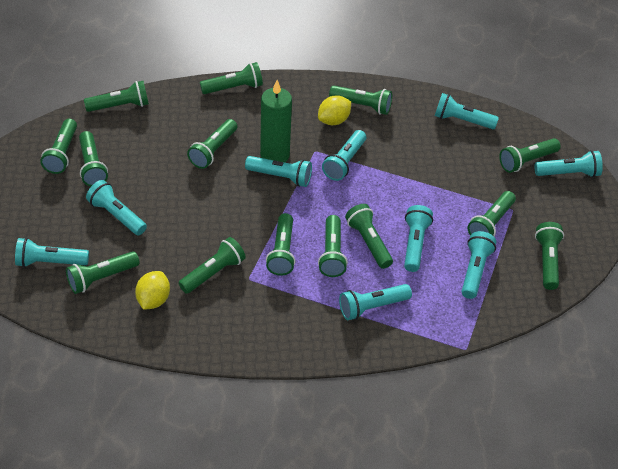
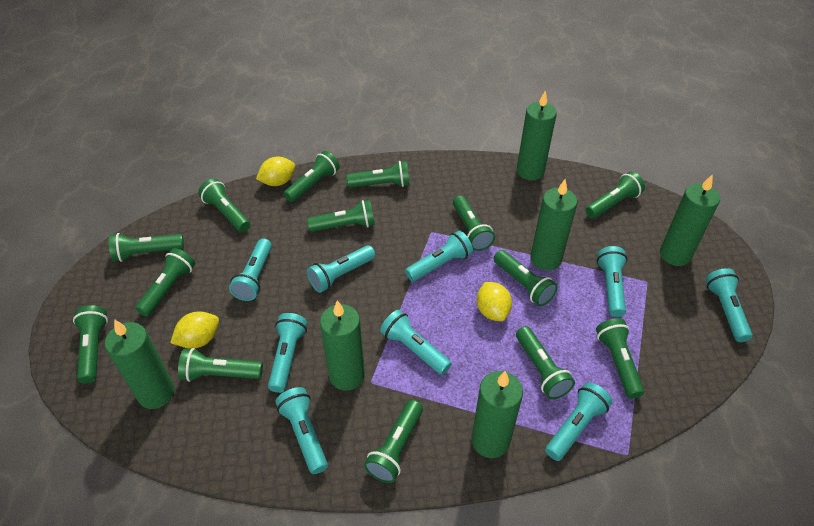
green candle: [260,80,292,162] = 1 -> [105,319,175,409] [320,300,365,391] [471,371,523,458] [517,90,557,181] [530,179,577,271] [660,174,720,266] = 6
yellow lemon: [135,271,170,310] [318,95,351,125] = 2 -> [170,311,219,349] [256,157,295,186] [477,282,512,321] = 3

